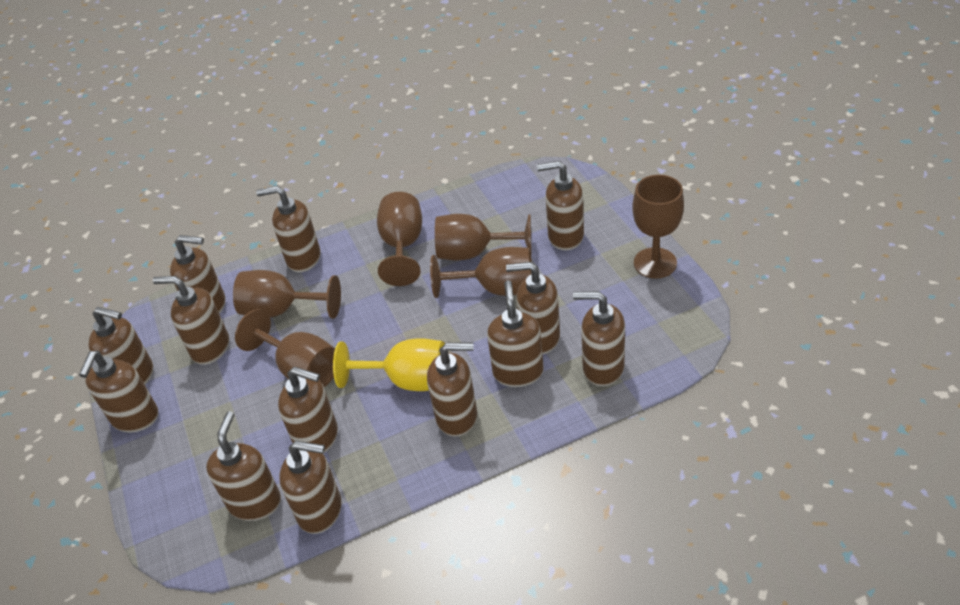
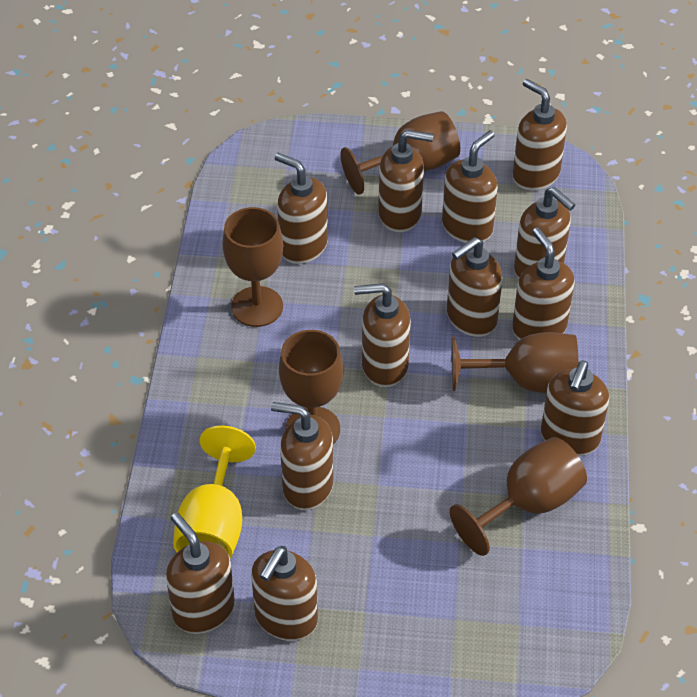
brown goblet: [233,270,341,319] [235,309,335,387] [377,192,422,286] [430,247,532,298] [435,214,531,260] [632,175,684,278] = 6 -> [222,207,283,327] [279,330,343,444] [341,111,460,195] [450,437,587,556] [452,332,578,393] = 5
brown soap dispenser: [79,351,158,432] [88,307,153,384] [153,276,229,365] [170,235,225,314] [206,411,281,521] [256,186,321,272] [278,367,338,454] [279,441,342,534] [427,342,477,437] [487,280,544,387] [506,262,560,354] [537,161,584,250] [573,291,625,386] = 13 -> [166,513,235,634] [251,546,318,641] [271,402,333,510] [275,153,328,264] [354,283,411,387] [378,130,433,232] [442,130,498,243] [447,237,502,337] [512,227,575,340] [513,79,567,190] [514,187,575,279] [541,361,609,456] = 12

